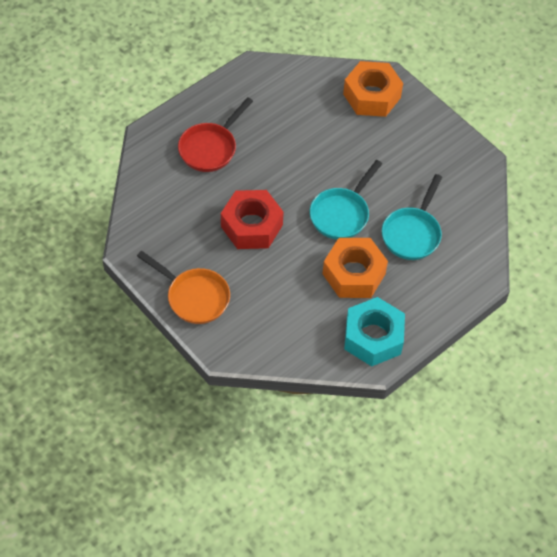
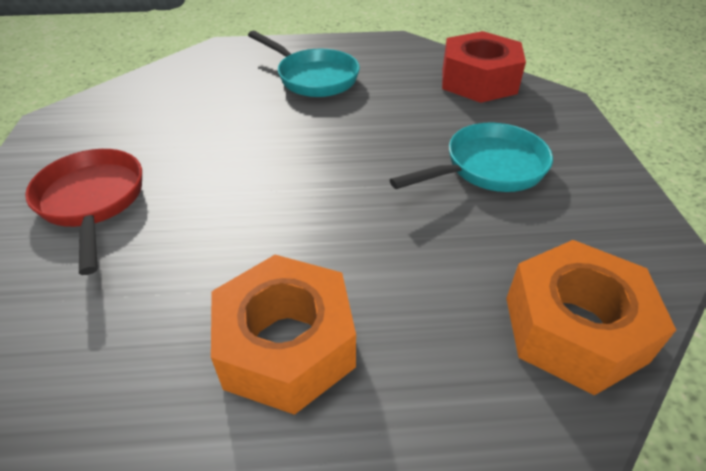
orange pan: [137,251,230,324] = 1 -> none = 0
turquoise nut: [344,297,405,366] = 1 -> none = 0

